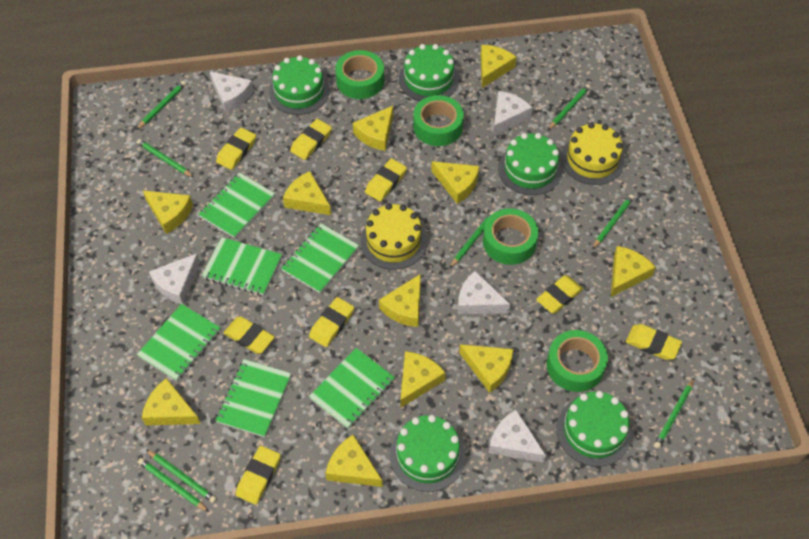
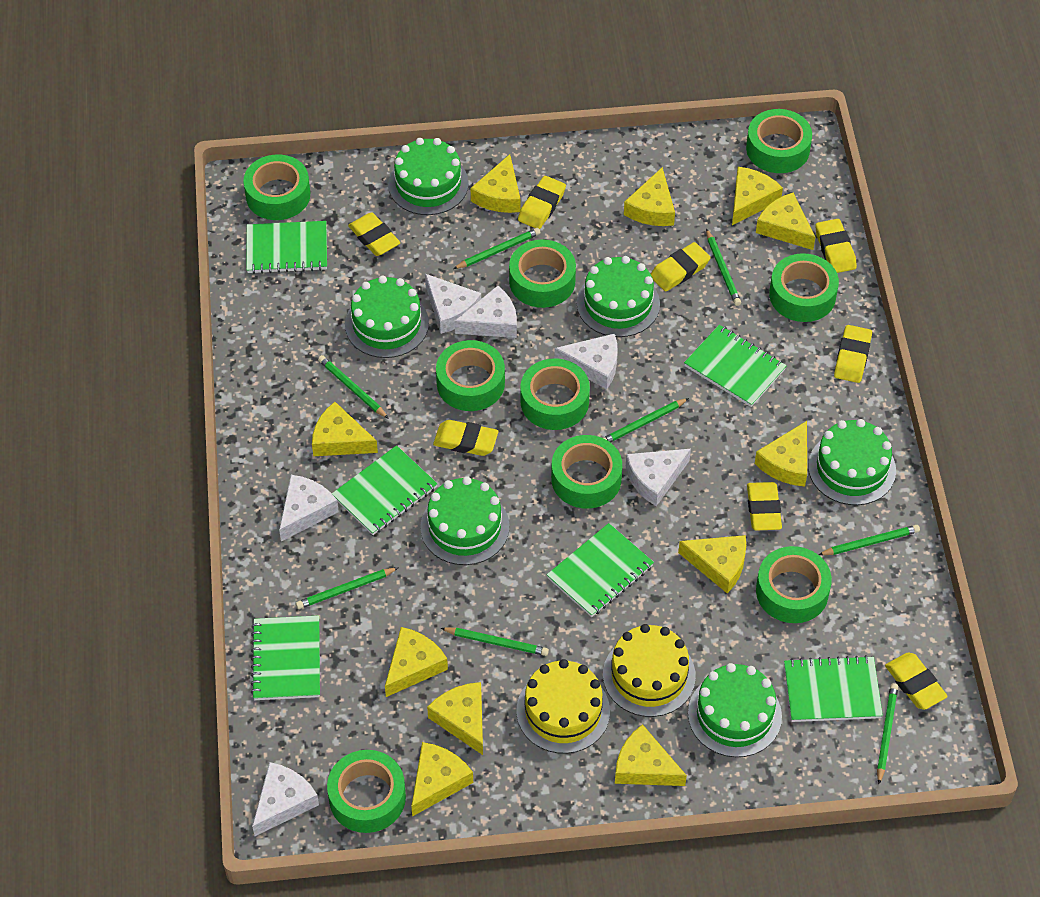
green cake: [269,55,330,115] [390,415,466,492] [399,44,459,101] [498,133,562,195] [557,391,632,467] = 5 -> [345,276,429,358] [388,138,469,215] [420,476,509,565] [577,256,660,337] [688,663,782,757] [808,419,896,505] = 6
green tape: [335,50,384,99] [413,95,464,146] [483,209,539,265] [547,330,608,392] = 4 -> [244,155,310,220] [327,750,406,833] [436,340,505,411] [509,239,576,308] [520,358,590,430] [551,435,622,509] [746,109,812,173] [756,546,832,623] [769,253,839,322] = 9
white cheese: [149,254,200,304] [209,71,254,113] [458,271,510,314] [489,410,546,462] [493,91,533,136] = 5 -> [252,762,319,836] [279,475,339,542] [425,274,481,334] [454,286,517,338] [554,333,618,389] [626,449,691,506] = 6

